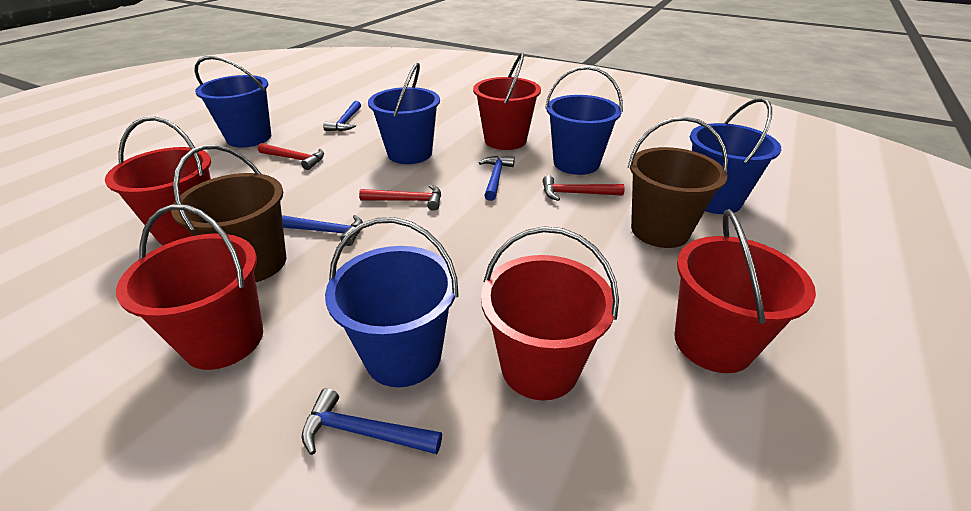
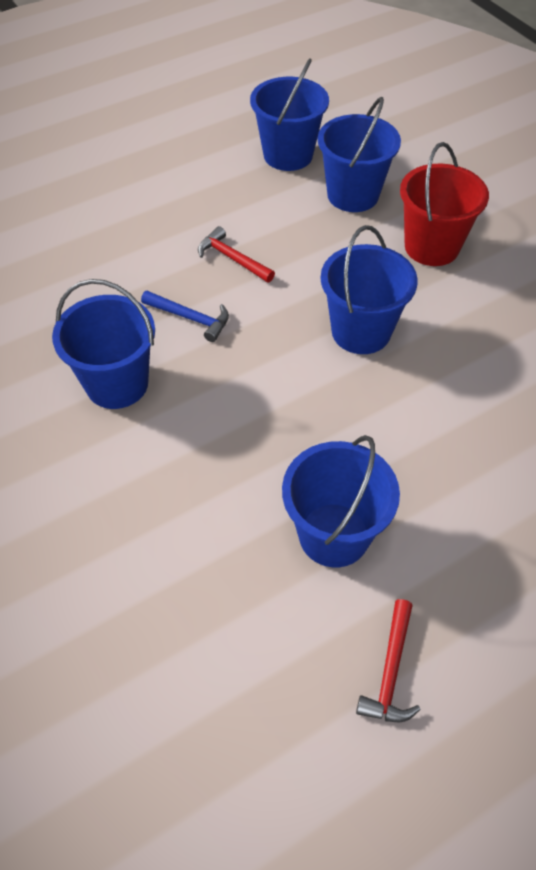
blue hammer: [282,215,363,246] [302,388,442,455] [323,101,361,131] [479,156,515,201] = 4 -> [141,291,229,342] = 1
brown bucket: [171,145,286,282] [628,117,728,248] = 2 -> none = 0
red bucket: [105,117,211,245] [116,204,263,370] [473,53,541,150] [481,226,619,400] [674,209,816,373] = 5 -> [400,142,489,266] = 1
red hammer: [258,143,324,170] [359,184,441,211] [543,175,625,201] = 3 -> [198,226,275,283] [356,599,420,722] = 2

